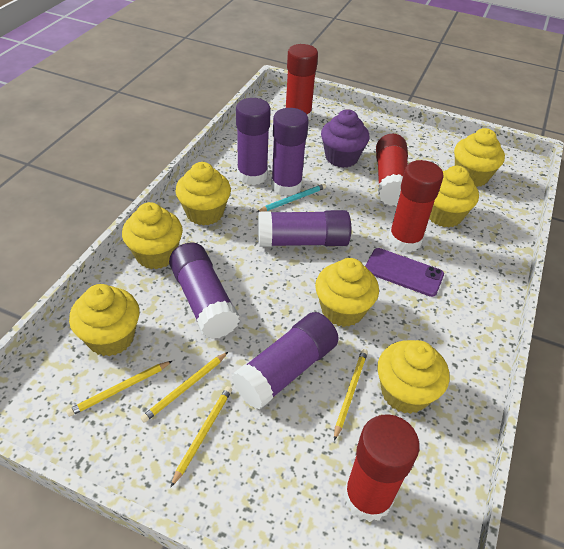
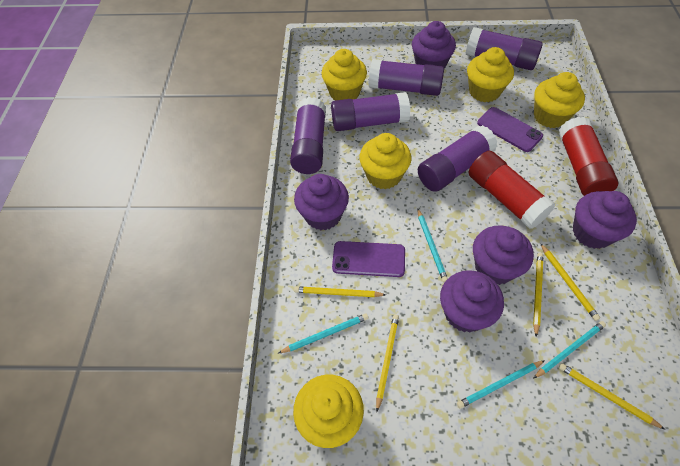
purple cupcake: [321,109,370,168] = 1 -> [294,174,349,230] [412,21,456,69] [440,270,504,333] [473,225,534,285] [573,191,637,249] = 5
purple phone: [365,248,444,297] = 1 -> [332,241,405,277] [477,107,543,152] = 2
red glue stick: [286,44,318,120] [344,414,420,522] [376,134,408,206] [388,160,444,252] = 4 -> [469,151,555,229] [559,117,618,196] = 2
turquoise pencil: [257,184,326,212] = 1 -> [279,313,368,353] [417,208,448,283] [457,360,545,409] [533,321,606,379] = 4
yellow cupcake: [69,284,140,356] [122,202,183,269] [175,162,231,226] [315,258,379,327] [377,340,449,414] [429,166,479,228] [454,128,505,187] = 7 -> [293,375,364,448] [321,49,367,101] [359,133,411,189] [467,47,514,102] [534,72,585,128] = 5
yellow pencil: [66,361,172,417] [140,352,228,423] [171,386,232,487] [334,349,368,441] = 4 -> [294,286,386,297] [376,315,399,411] [533,253,543,337] [540,243,600,321] [559,363,664,429] = 5

